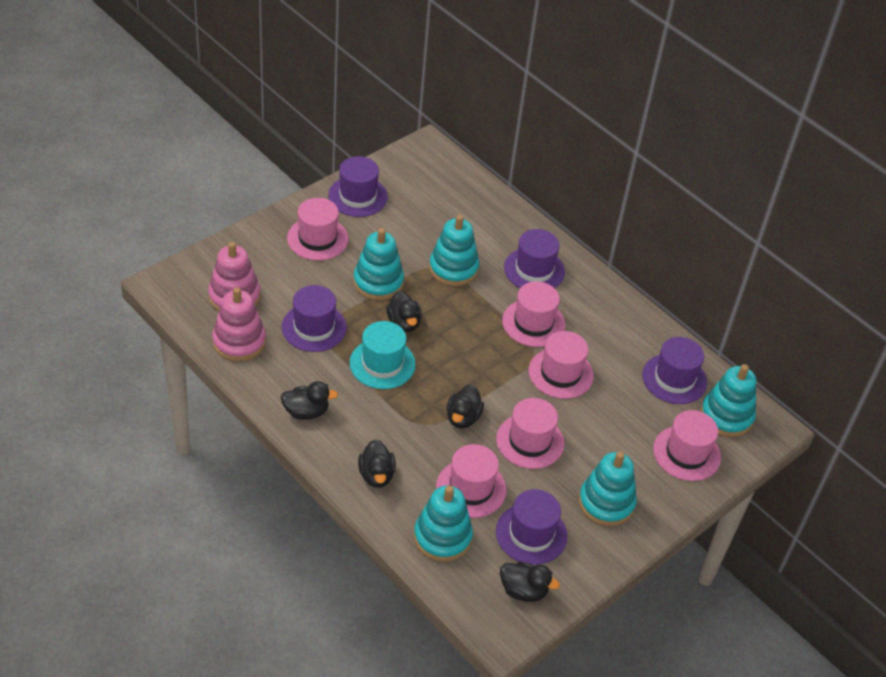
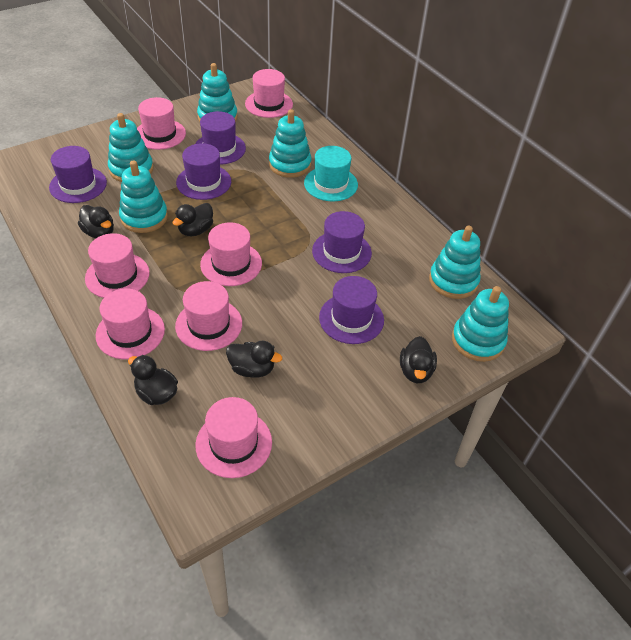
pink hat: [287,198,348,260] [436,444,506,518] [496,398,564,469] [502,281,566,347] [529,331,594,399] [653,410,721,481] = 6 -> [85,233,150,298] [96,289,165,359] [137,97,186,150] [175,281,242,351] [196,397,272,478] [200,222,262,286] [245,69,293,118] = 7
pink stacking toy: [208,242,260,311] [212,287,266,361] = 2 -> none = 0
turquoise stacking toy: [353,228,404,300] [414,486,473,562] [429,215,479,286] [579,451,637,526] [701,364,756,437] = 5 -> [108,113,154,182] [119,160,168,233] [197,63,238,122] [269,109,312,178] [429,226,481,299] [452,286,509,362] = 6

